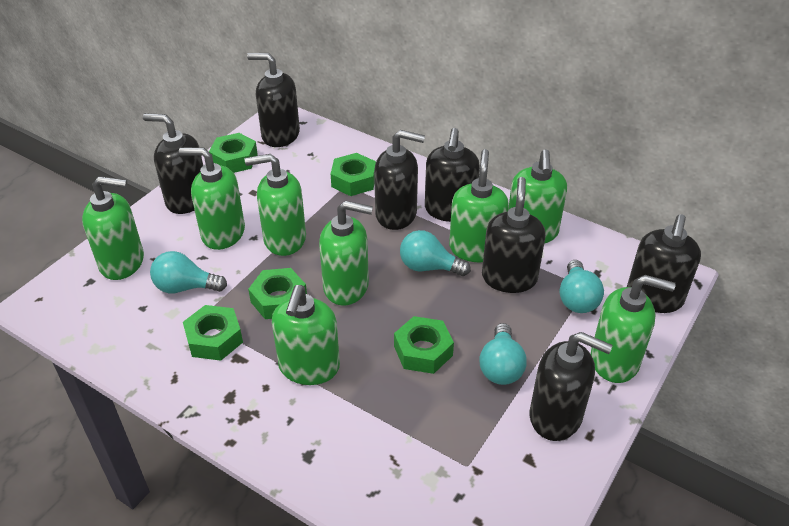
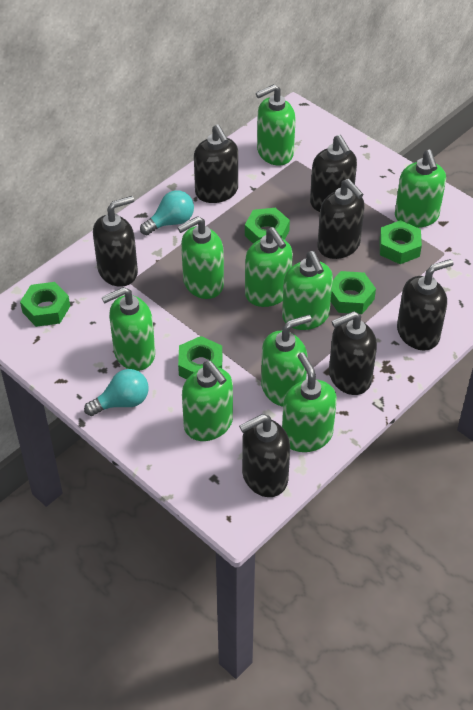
green soap dispenser: [82,176,144,280] [179,147,245,250] [245,154,306,256] [272,285,340,385] [319,201,373,305] [449,149,509,262] [508,149,567,244] [591,275,676,383] = 8 -> [102,287,155,371] [177,216,224,299] [182,361,233,441] [245,227,293,307] [256,84,296,165] [261,315,312,407] [282,251,333,330] [282,352,337,452] [395,150,446,228] = 9
turquoise light bulb: [150,251,227,293] [400,230,471,276] [479,323,527,385] [560,260,604,313] = 4 -> [84,369,149,416] [140,190,194,235] = 2

